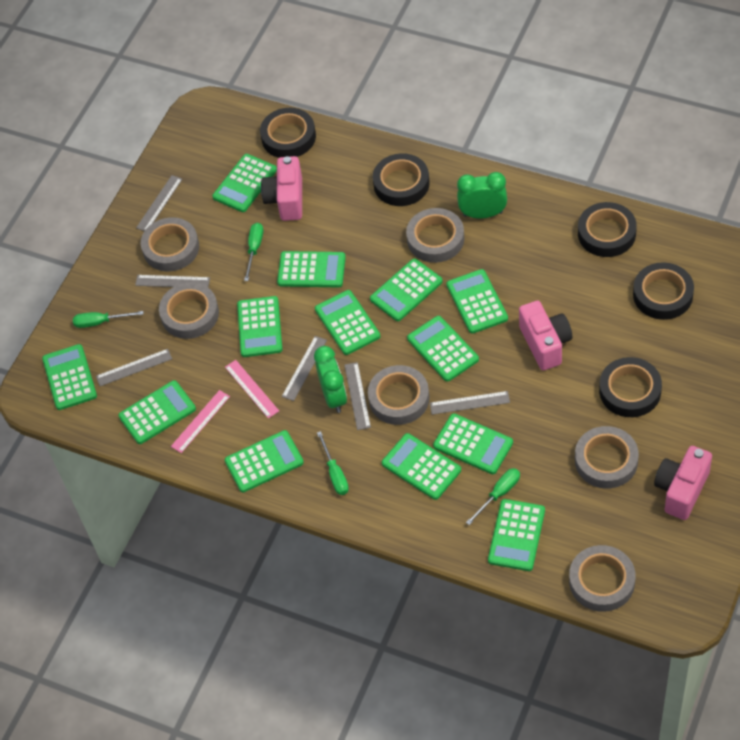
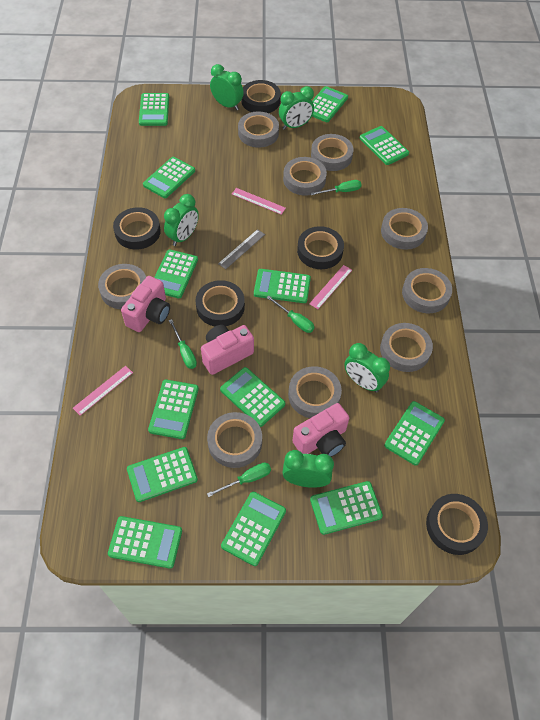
green clock: [314,346,347,413] [457,172,507,219] = 2 -> [164,194,199,246] [210,64,244,110] [279,86,314,130] [283,450,334,488] [344,343,390,393] = 5
grey ruler: [96,349,172,386] [135,275,210,287] [136,175,182,231] [282,336,327,401] [344,362,371,430] [430,391,510,415] = 6 -> [218,229,265,269] = 1
grey tape: [141,217,199,272] [159,283,219,339] [368,365,429,425] [406,208,464,263] [569,545,635,612] [575,426,639,488] = 6 -> [98,264,146,309] [207,412,262,468] [238,112,279,148] [283,157,327,196] [288,366,342,418] [311,134,354,171] [380,323,433,372] [381,208,428,250] [402,268,452,313] = 9
pink ruler: [171,390,230,453] [225,360,279,418] = 2 -> [73,366,133,416] [232,188,286,215] [309,265,352,309] = 3

